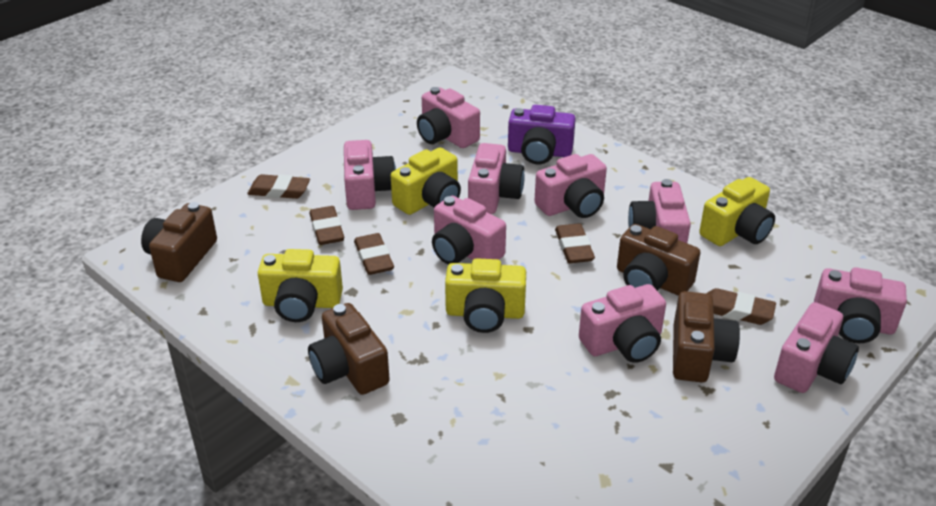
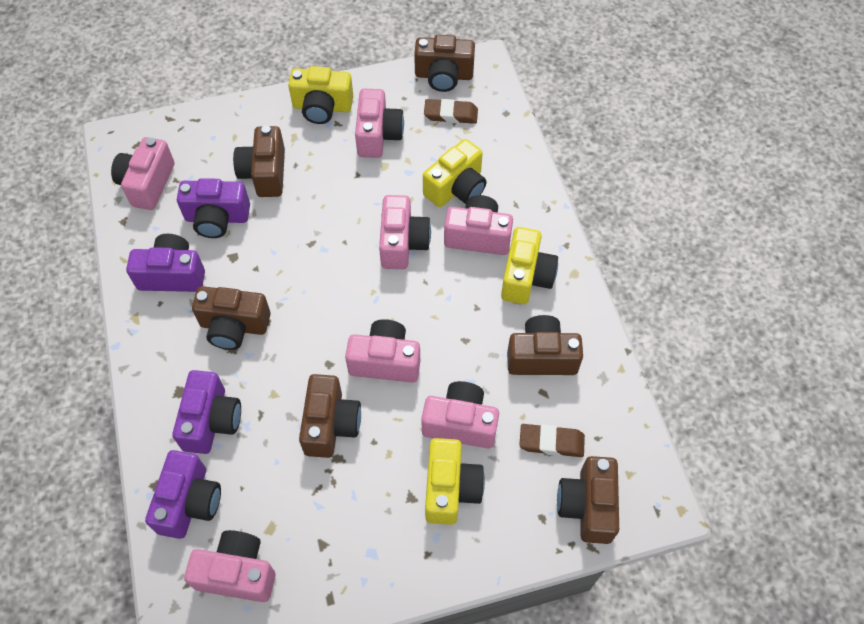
brown camera: [141,202,217,282] [308,303,390,395] [617,224,701,296] [673,291,740,382] = 4 -> [192,286,271,350] [233,125,285,197] [299,374,361,458] [414,35,475,92] [507,315,583,375] [557,456,619,544] = 6
brown eraser: [247,174,310,199] [310,206,344,245] [354,233,394,275] [555,223,595,263] [706,288,776,325] = 5 -> [424,99,478,124] [520,424,585,457] = 2
pink camera: [344,140,396,210] [417,87,480,148] [432,196,506,265] [468,143,525,214] [535,154,607,218] [579,284,666,363] [628,179,691,243] [774,302,859,393] [814,267,907,343] = 9 -> [111,137,175,210] [184,530,276,602] [345,319,420,383] [355,89,404,158] [379,195,431,269] [421,381,499,448] [444,195,513,255] = 7
purple camera: [508,105,576,164] = 1 -> [126,234,205,292] [145,450,221,539] [172,370,241,454] [177,178,250,238] = 4

